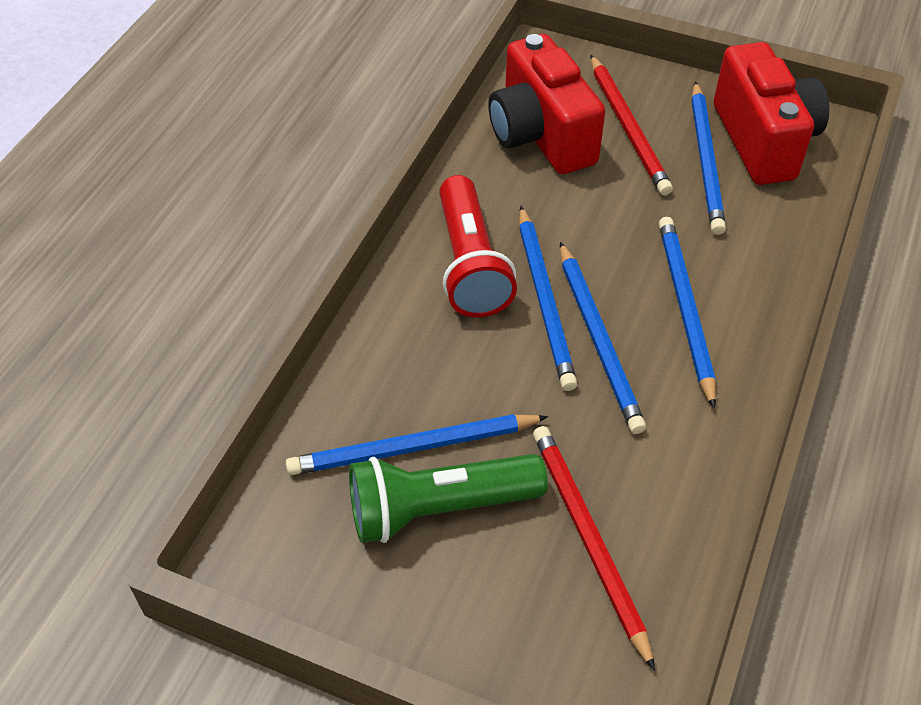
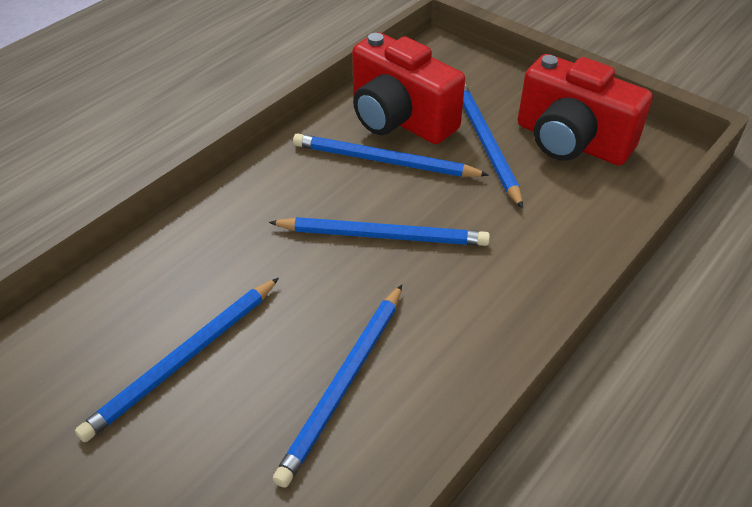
green flashlight: [349,454,548,543] = 1 -> none = 0
red flashlight: [439,175,517,318] = 1 -> none = 0
red pencil: [533,426,655,671] [591,55,673,195] = 2 -> none = 0

